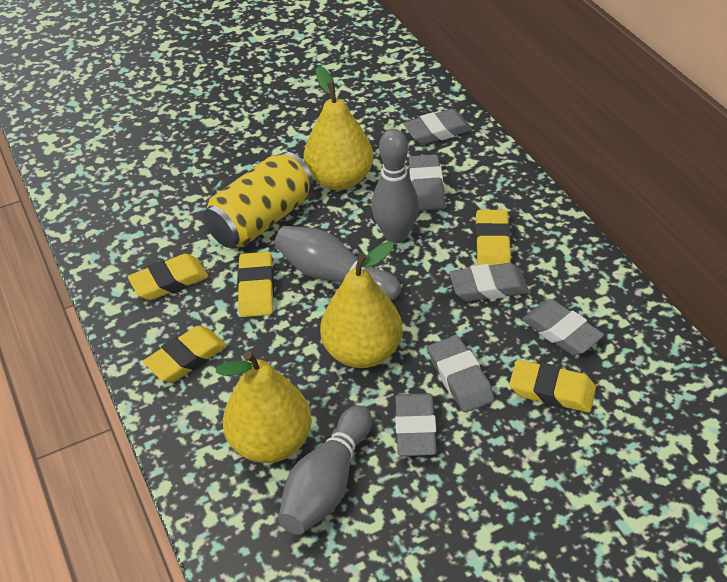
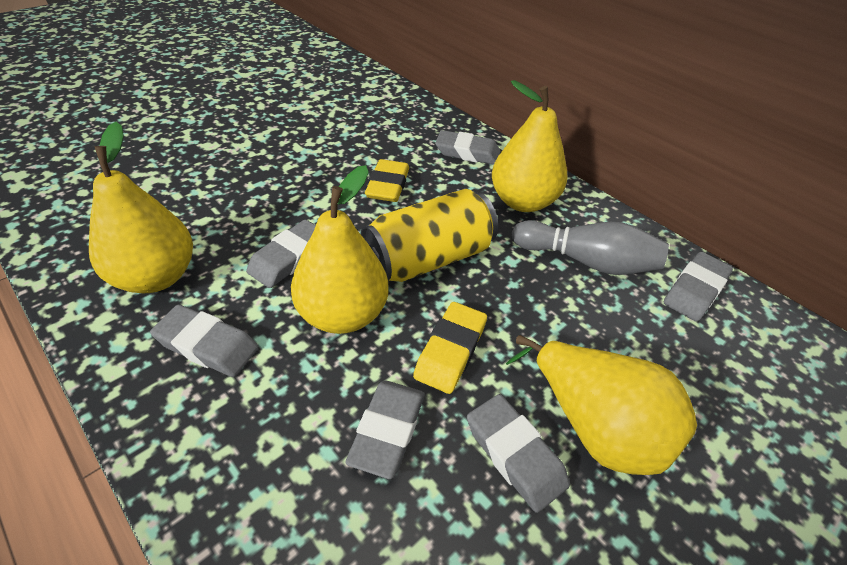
grey bowling pin: [274,226,401,300] [278,405,372,535] [372,129,419,244] = 3 -> [512,220,669,275] = 1
yellow eraser: [128,254,209,300] [143,326,227,382] [237,252,274,317] [475,210,511,265] [509,360,596,413] = 5 -> [365,159,409,202] [413,302,487,394] = 2
yellow pear: [216,351,312,463] [304,66,373,190] [320,241,403,368] = 3 -> [89,122,193,293] [291,165,389,334] [492,80,568,212] [506,335,697,475] = 4

